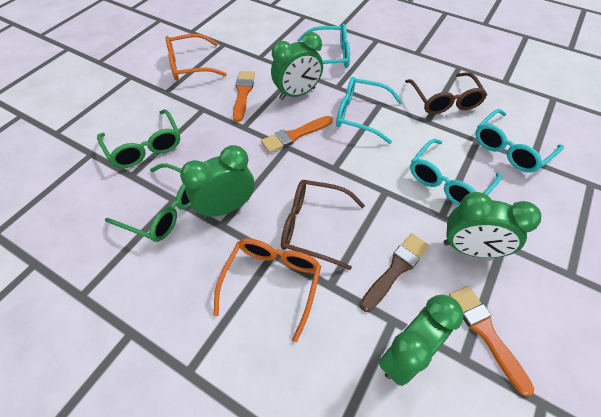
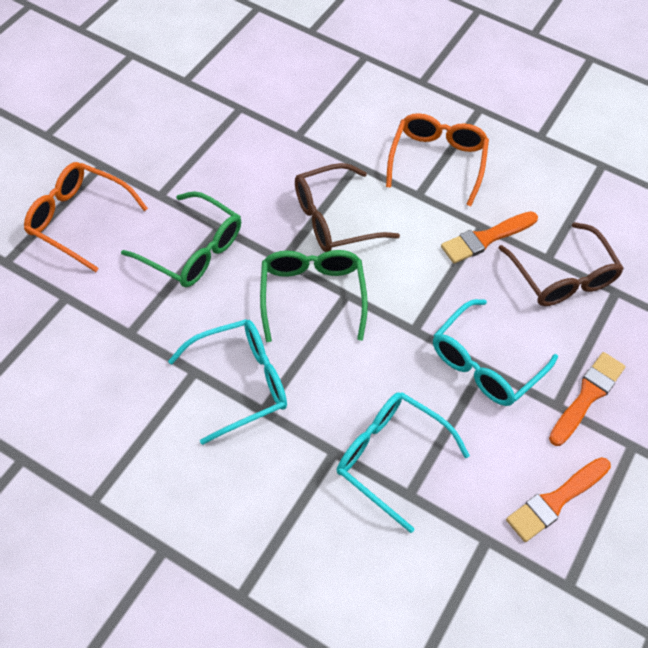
brown brush: [360,233,429,312] = 1 -> none = 0
green clock: [180,145,254,219] [271,32,323,100] [379,295,463,386] [444,192,541,258] = 4 -> none = 0
turquoise glasses: [297,24,350,68] [336,77,403,144] [410,139,502,206] [475,109,564,173] = 4 -> [168,319,287,445] [337,392,470,533] [433,299,558,406] = 3

